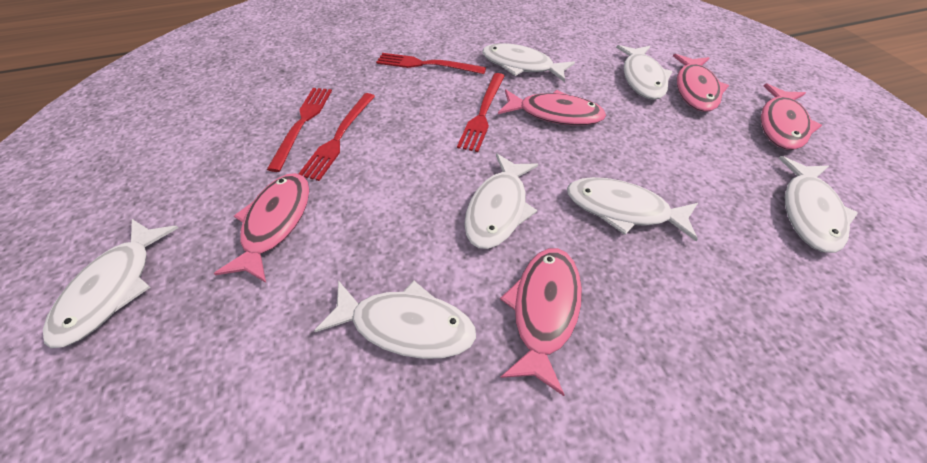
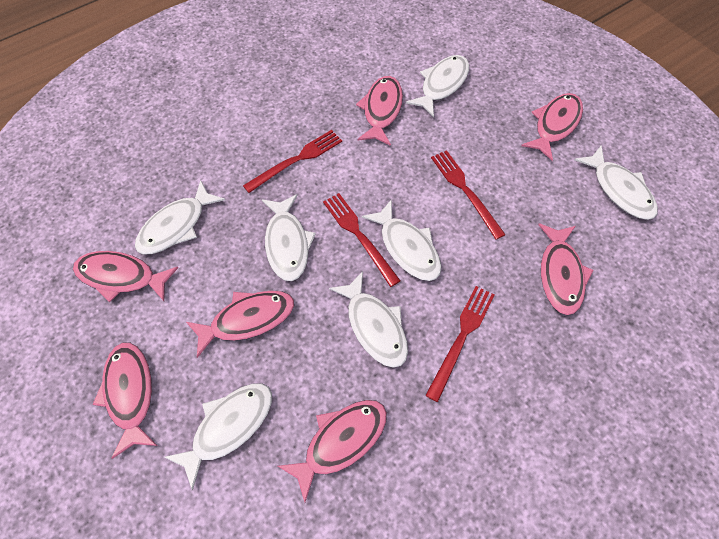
pink fish: [214,173,309,283] [498,89,606,126] [500,248,582,396] [673,54,729,112] [761,83,822,150] = 5 -> [73,251,178,302] [92,342,157,459] [186,291,294,358] [278,400,387,502] [356,76,403,146] [521,93,583,161] [538,224,594,315] = 7

